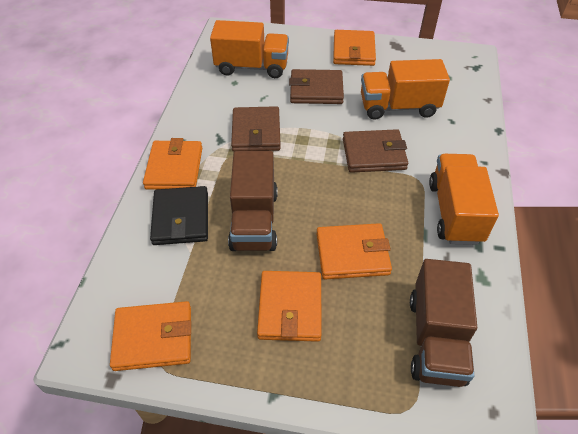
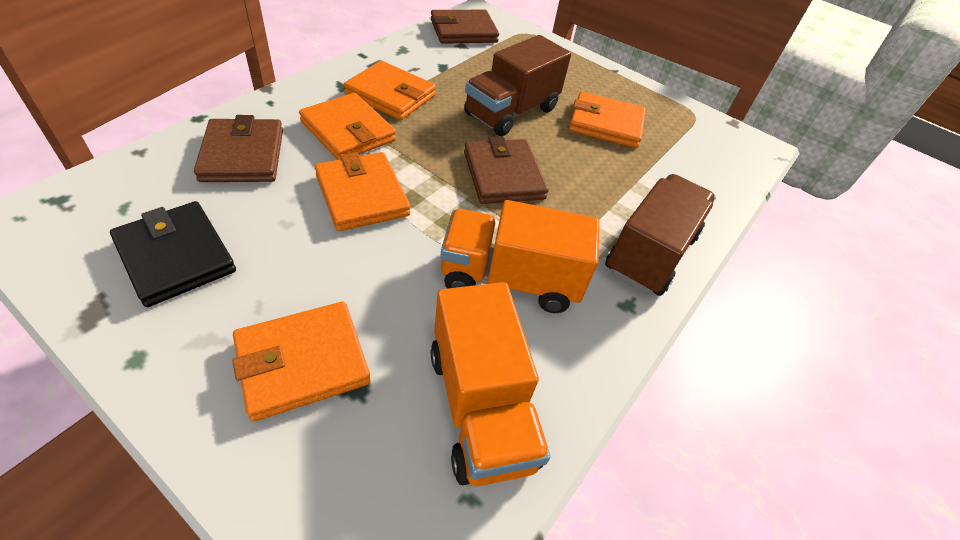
orange truck: [210,20,289,78] [361,59,450,120] [429,154,499,245] = 3 -> [431,282,551,486] [440,200,599,313] = 2

